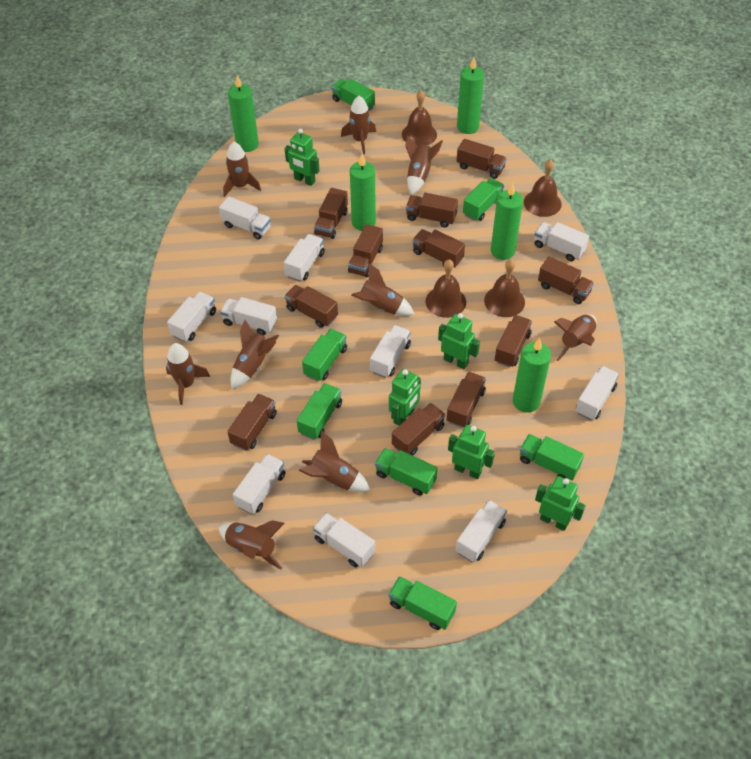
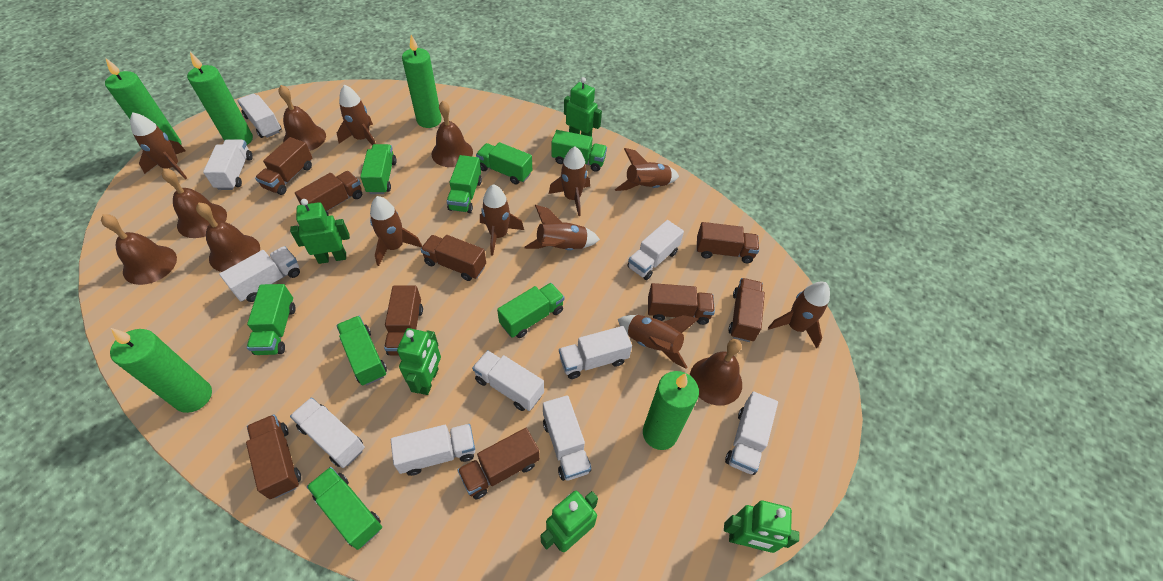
brown bell: [402,90,437,146] [426,260,466,318] [484,259,525,317] [524,159,562,217] = 4 -> [101,214,177,285] [162,168,227,238] [196,203,260,272] [278,85,326,151] [432,101,473,167] [690,339,742,406] = 6
brown truck: [227,394,277,451] [285,285,338,328] [314,188,348,239] [348,224,383,277] [392,403,445,456] [406,193,458,228] [412,229,465,268] [446,372,486,428] [457,139,507,179] [495,315,532,368] [538,256,594,304] = 11 -> [246,415,301,499] [255,137,313,195] [295,171,362,216] [384,285,423,356] [420,235,486,281] [457,428,540,500] [648,283,715,325] [697,222,759,263] [728,278,765,342] = 9
green truck: [297,383,342,440] [302,329,347,381] [331,79,375,111] [375,448,437,496] [388,576,457,630] [463,178,504,221] [520,434,584,480] = 7 -> [247,284,296,355] [307,467,382,550] [336,316,387,385] [360,144,397,194] [447,155,482,213] [476,142,532,184] [497,283,564,338] [551,130,607,172] = 8

